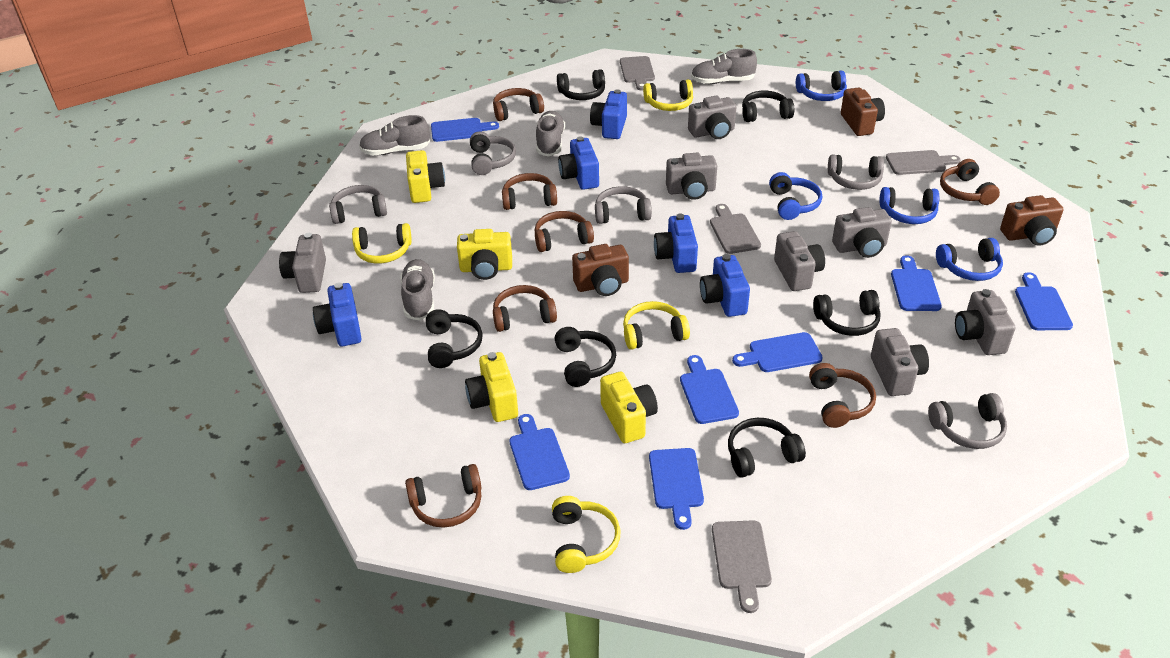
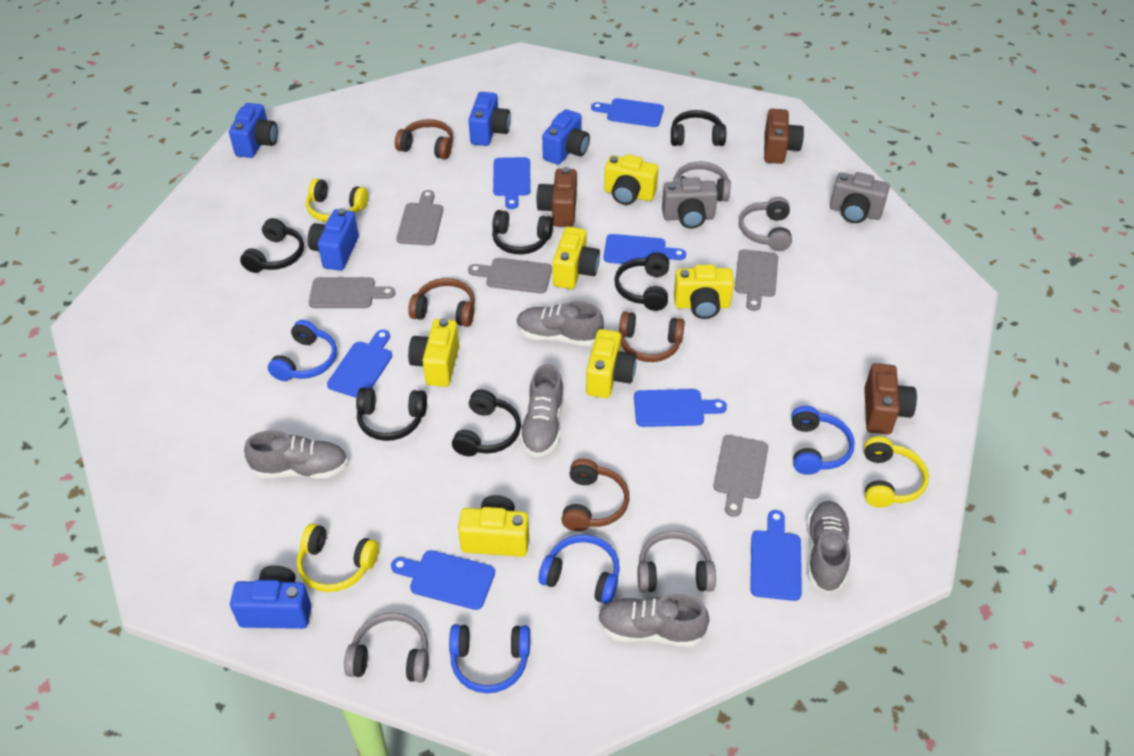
brown headphones: [405,464,481,528] [493,88,544,121] [493,285,557,332] [502,173,557,210] [535,211,594,252] [809,363,876,428] [940,159,1000,205] = 7 -> [395,119,453,160] [408,278,475,327] [561,459,629,531] [619,312,685,362] = 4
grey camera: [279,233,326,293] [666,153,717,200] [688,96,736,139] [774,231,825,291] [832,207,892,258] [871,328,929,396] [955,289,1016,355] = 7 -> [662,177,718,229] [830,172,890,223] = 2
grey cutting board: [620,56,655,91] [710,204,761,254] [712,520,772,613] [886,150,961,175] = 4 -> [309,277,395,308] [397,190,443,245] [468,258,552,293] [713,435,768,517] [735,249,778,311] = 5
grey headphones: [329,185,387,224] [470,131,516,175] [595,186,652,224] [828,155,884,190] [928,393,1007,449] = 5 -> [344,613,429,682] [638,531,716,592] [673,162,731,202] [739,197,792,251] = 4
grey shoe: [359,115,430,155] [400,259,435,321] [536,111,565,157] [691,49,757,84] = 4 -> [244,430,348,479] [516,301,604,346] [519,364,564,457] [598,594,710,647] [807,501,850,593] = 5
yellow camera: [406,150,445,203] [457,229,512,280] [465,352,518,422] [600,372,658,443] = 4 -> [408,318,459,387] [458,495,529,557] [553,226,600,289] [586,329,636,398] [604,154,659,205] [674,265,734,319] = 6
yellow headphones: [352,223,412,263] [552,496,621,573] [623,301,690,350] [643,79,693,111] = 4 -> [297,523,379,592] [306,178,368,222] [864,436,929,508] = 3

